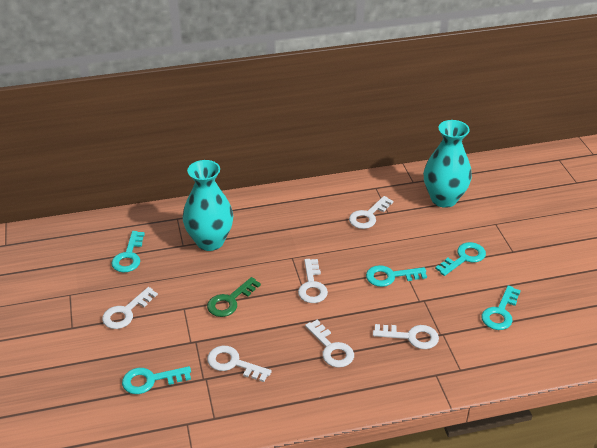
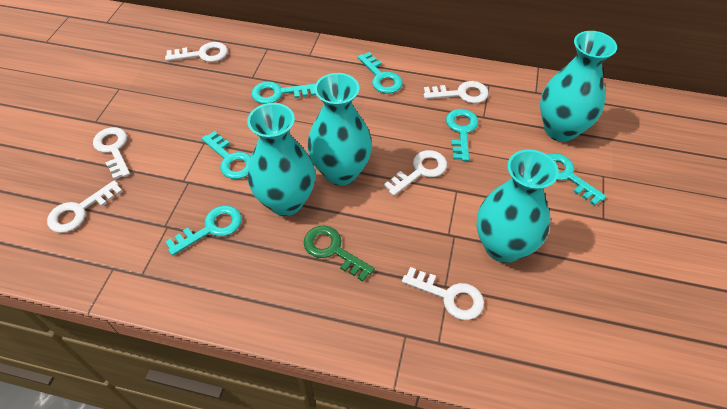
turquoise key: [111,231,145,273] [122,366,191,394] [366,265,427,287] [435,242,486,276] [481,286,521,330] = 5 -> [165,205,242,256] [202,131,251,179] [251,81,316,104] [358,52,403,94] [446,109,478,161] [547,153,606,206] = 6
turquoise vase: [183,160,233,251] [424,120,472,208] = 2 -> [247,103,315,216] [307,73,372,185] [477,149,559,263] [540,31,617,142] = 4

